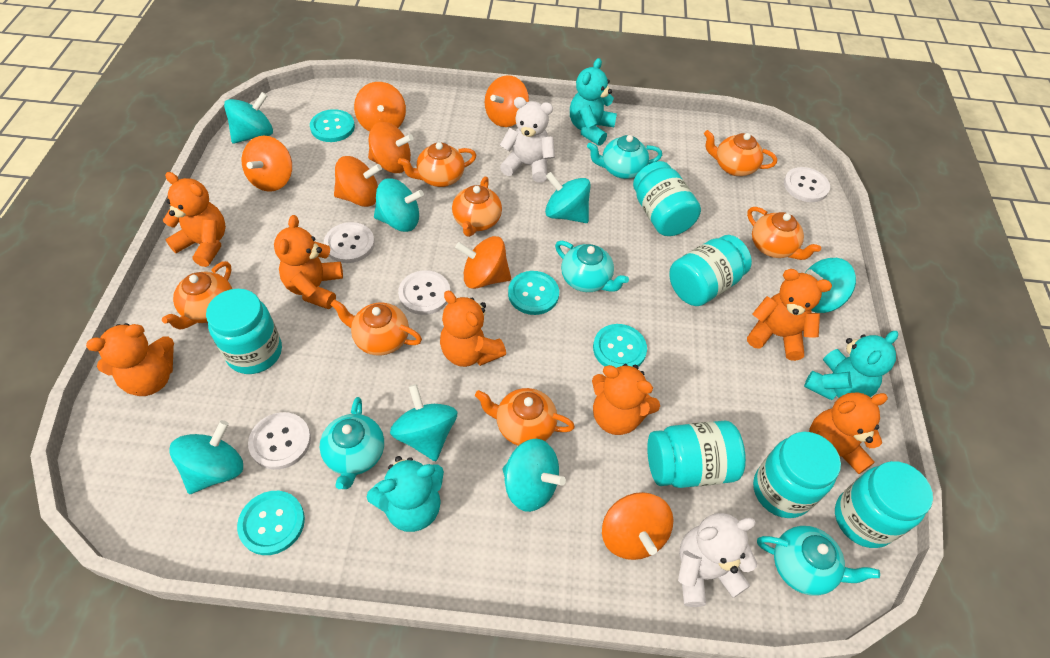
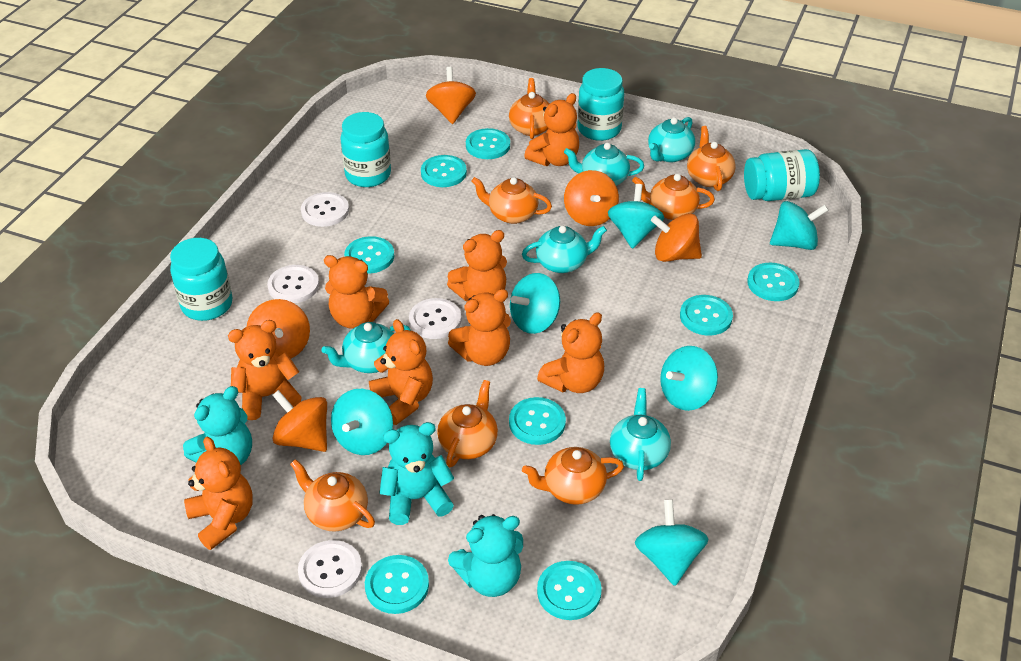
orange spinning top: [242,136,292,192] [334,156,382,207] [354,82,406,132] [368,122,413,173] [455,236,511,289] [485,75,529,127] [602,492,673,560] = 7 -> [247,299,310,359] [272,390,327,452] [426,67,476,124] [564,170,619,226] [651,213,702,262] = 5
orange teddy bear: [86,323,174,396] [163,172,226,267] [274,215,343,309] [440,291,506,367] [592,364,660,435] [747,269,832,361] [809,392,888,479] = 7 -> [184,437,253,550] [228,320,302,420] [324,255,389,329] [369,319,433,425] [447,230,507,301] [448,289,511,366] [524,93,579,166] [537,312,604,393] = 8
turquoise button: [237,491,305,555] [310,109,355,142] [508,271,559,315] [593,324,647,368] = 4 -> [344,236,394,274] [365,555,429,614] [421,155,467,187] [466,128,510,159] [509,397,566,445] [537,561,602,620] [680,295,733,336] [747,262,799,301] = 8
turquoise jar: [206,289,282,374] [633,161,701,236] [647,421,746,488] [669,235,752,306] [753,432,841,518] [835,461,933,548] = 6 -> [170,238,233,321] [340,112,391,187] [578,68,624,141] [744,149,820,201] = 4
turquoise spinning top: [169,420,243,494] [224,92,273,144] [374,178,424,232] [390,384,457,461] [502,439,566,512] [545,172,591,223] [805,258,856,313] = 7 -> [331,389,393,455] [510,273,560,334] [608,184,664,249] [635,499,708,586] [660,346,718,411] [770,201,828,250] = 6
turquoise teapot: [320,397,384,489] [555,241,629,292] [587,135,662,179] [757,526,880,596] = 4 -> [321,322,411,373] [522,226,607,273] [564,143,644,186] [610,388,671,481] [648,117,695,162] = 5
white teddy bear: [500,97,555,183] [678,513,757,607] = 2 -> none = 0

